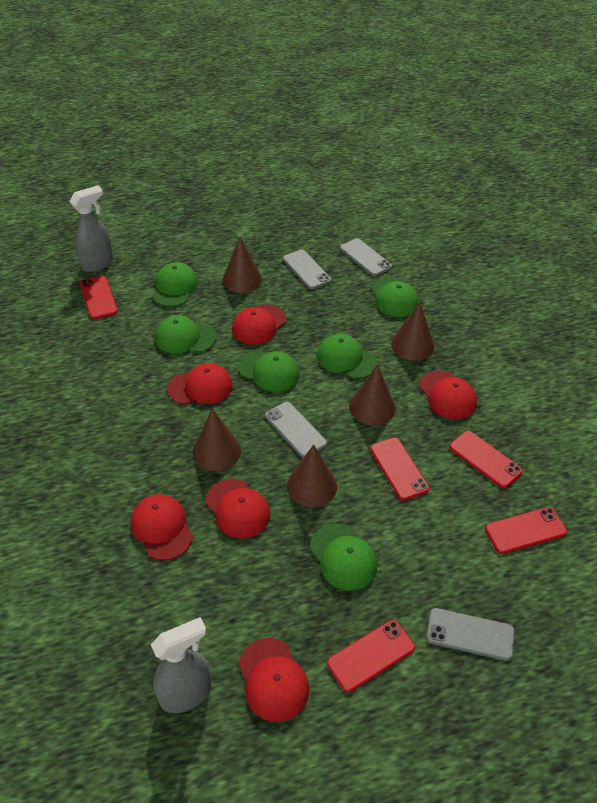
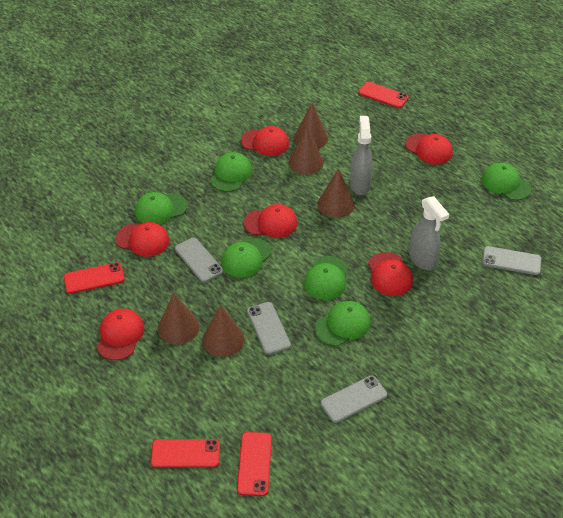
red phone: [80,276,118,320] [327,620,415,692] [370,438,429,501] [449,431,523,488] [485,507,567,554] = 5 -> [64,262,125,294] [150,439,220,468] [237,432,272,496] [358,82,408,108] = 4

